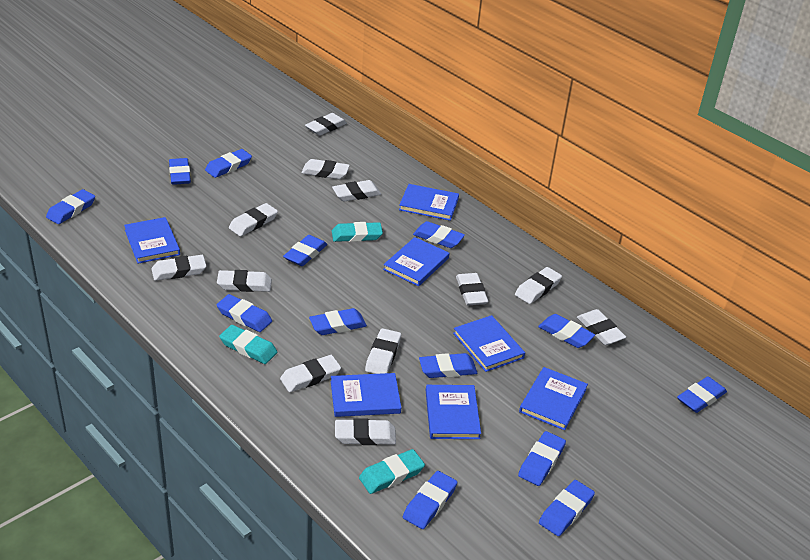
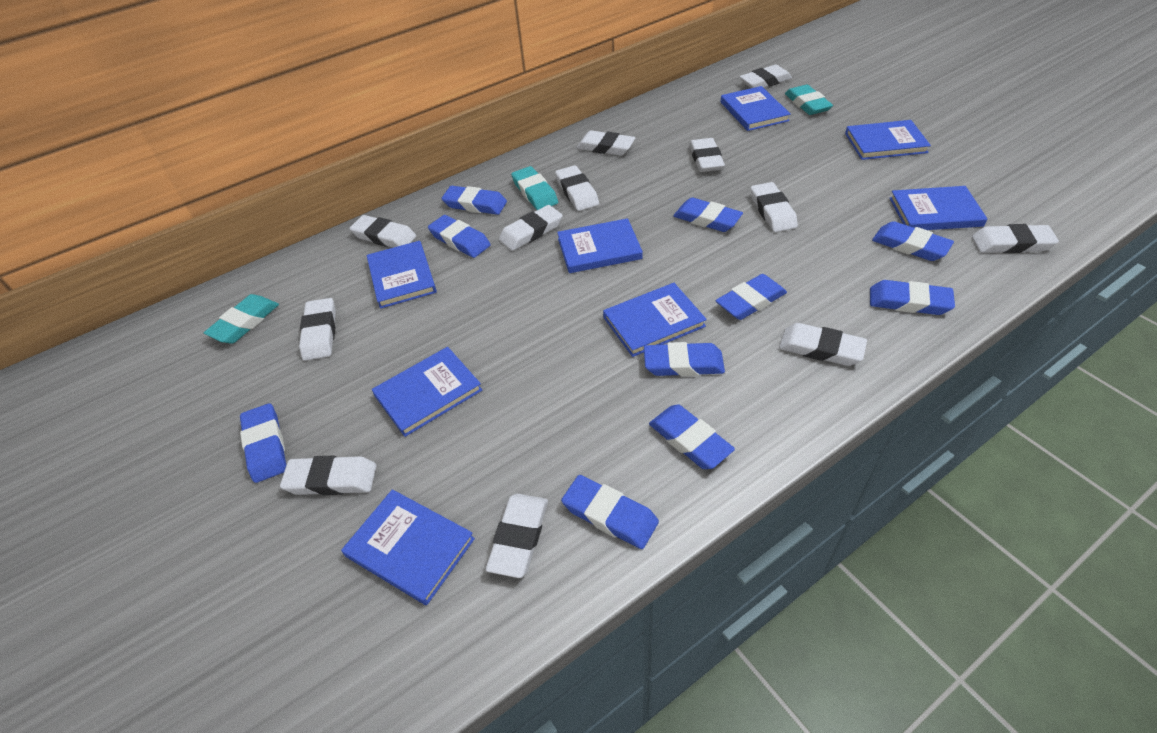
blue book: [124,217,180,264] [331,373,401,417] [383,237,449,286] [399,184,459,221] [426,385,481,439] [453,315,525,372] [519,367,588,430] = 7 -> [341,489,475,605] [367,241,437,309] [372,347,482,437] [557,218,643,273] [603,283,707,357] [721,86,791,131] [845,120,931,160] [889,186,988,230] = 8
blue eraser: [46,189,95,224] [169,158,191,185] [205,149,252,178] [217,294,272,332] [283,235,327,266] [309,308,367,335] [403,471,458,529] [413,221,465,248] [419,353,477,378] [518,431,566,486] [538,314,595,348] [539,480,595,536] [677,376,727,413] = 13 -> [240,403,286,483] [428,215,491,258] [442,186,507,215] [561,475,659,549] [644,342,725,376] [649,404,735,469] [673,198,743,232] [716,274,787,320] [870,280,955,315] [872,221,954,261] = 10

